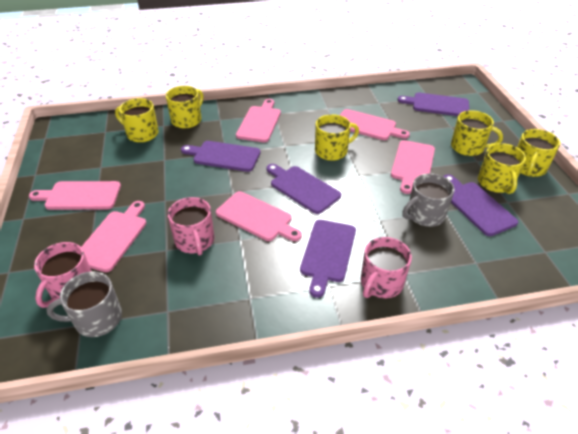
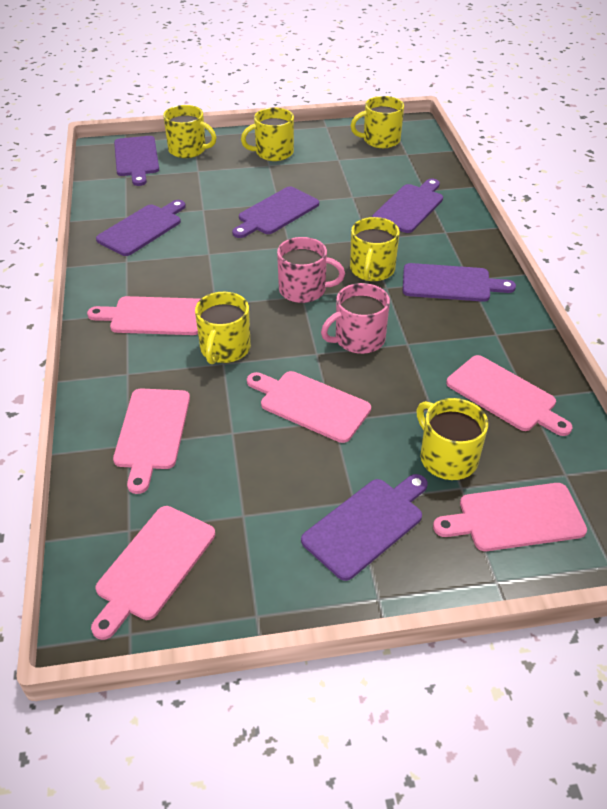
grey mug: [46,271,122,337] [402,173,455,227] = 2 -> none = 0
pink mug: [34,242,92,308] [167,197,214,256] [361,237,412,298] = 3 -> [277,237,345,303] [321,283,390,354] = 2
purple cutting board: [181,141,261,172] [266,164,341,214] [300,220,356,298] [398,93,469,116] [444,174,518,236] = 5 -> [96,200,186,256] [114,136,159,186] [232,187,319,238] [301,474,428,581] [372,179,443,233] [403,263,516,302] = 6

